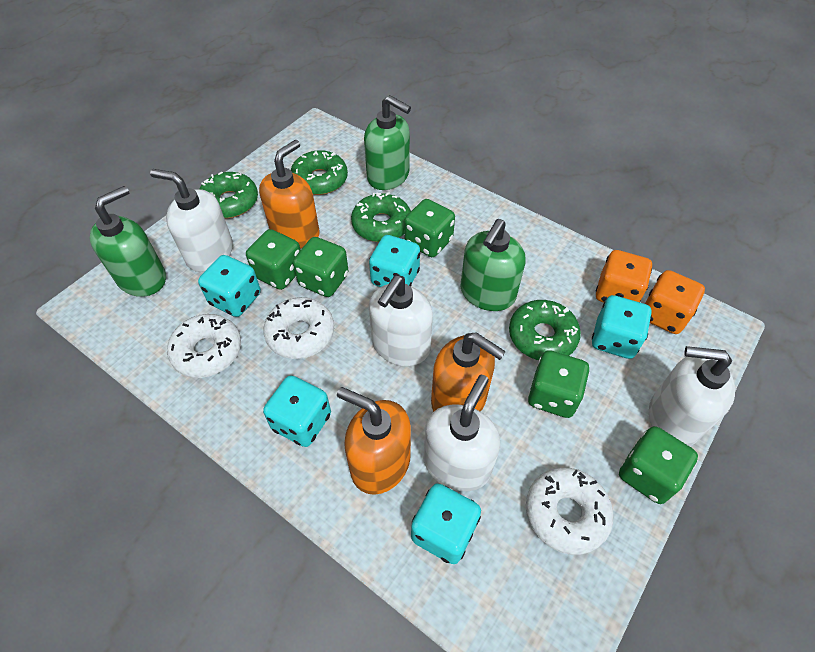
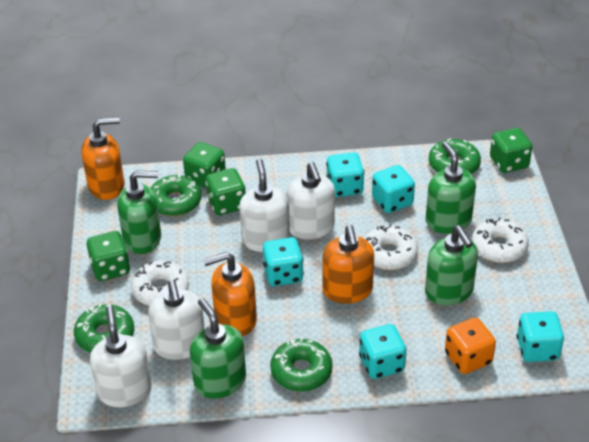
green dice: [246,229,300,290] [293,237,349,297] [404,199,455,257] [528,350,590,418] [619,426,698,504] = 5 -> [87,231,130,281] [183,142,226,188] [205,168,246,215] [490,128,532,173] = 4
green soap dispenser: [90,186,166,297] [364,95,411,190] [461,219,526,311] = 3 -> [117,170,161,254] [190,298,246,399] [425,225,478,305] [426,141,476,234] = 4
orange dice: [596,250,652,302] [645,270,705,334] = 2 -> [445,318,496,374] = 1

